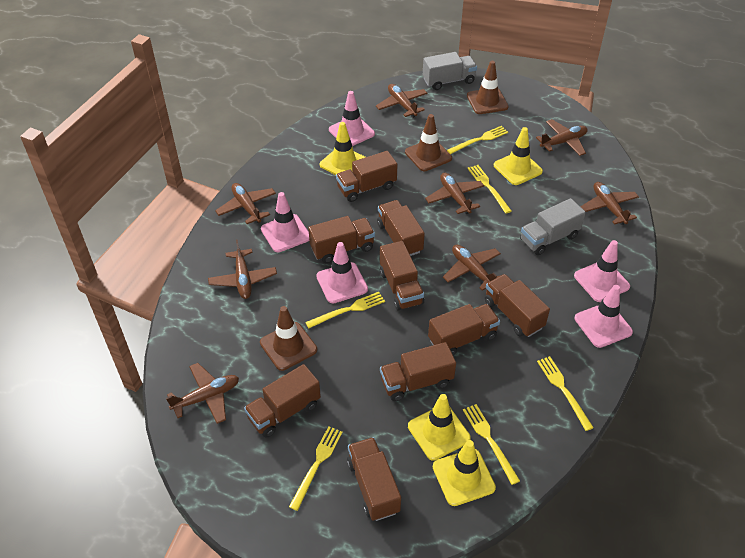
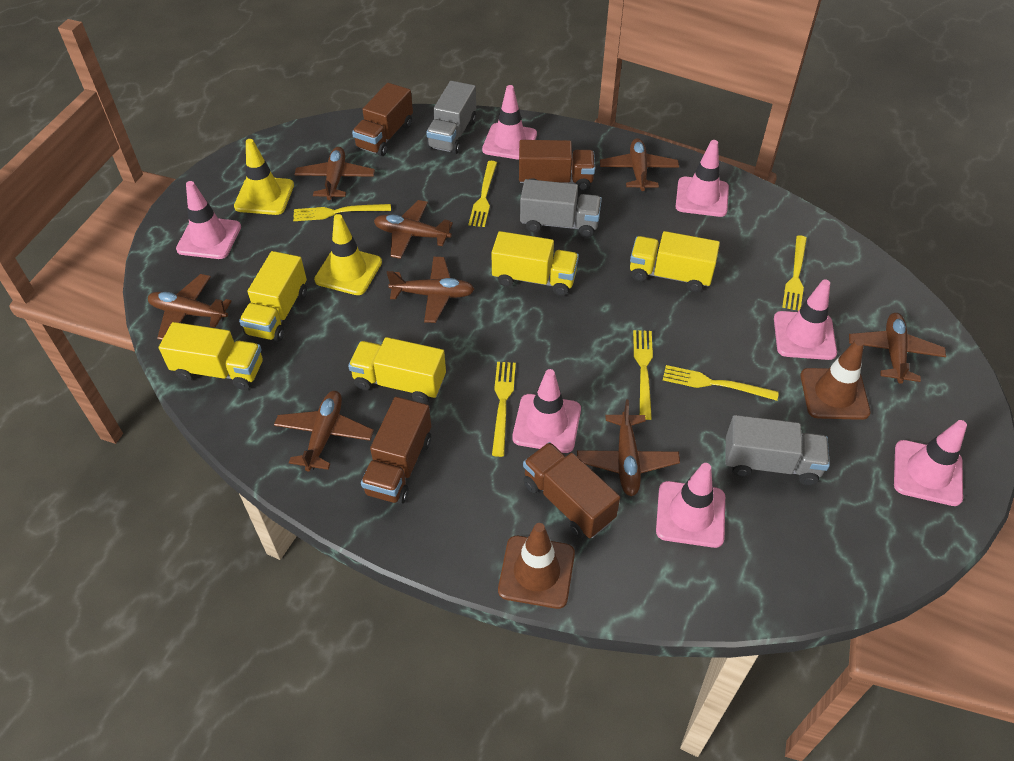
brown traffic cone: [260,306,317,371] [405,114,452,171] [467,61,509,114] = 3 -> [498,523,575,609] [800,339,870,420] = 2
brown truck: [244,364,321,438] [308,216,375,263] [336,151,397,202] [347,437,401,521] [377,200,425,256] [380,241,424,311] [380,342,456,401] [428,304,500,355] [485,274,550,337] = 9 -> [352,83,413,156] [361,397,431,504] [519,140,595,191] [523,442,620,538] = 4
grey truck: [423,52,477,90] [520,198,586,255] = 2 -> [426,81,476,154] [520,179,602,238] [725,415,830,485] = 3
pink traffic cone: [261,192,309,252] [316,242,368,303] [329,91,375,146] [574,240,630,302] [575,285,633,348] = 5 -> [176,181,241,259] [482,85,537,160] [512,369,581,453] [656,463,725,548] [675,140,729,217] [774,279,837,360] [894,420,967,506] = 7
yellow traffic cone: [320,122,365,175] [408,394,471,461] [433,440,496,506] [494,127,543,185] = 4 -> [234,139,294,215] [314,214,382,295] = 2
yellow truck: none = 0 -> [159,322,263,390] [239,251,307,342] [348,337,446,404] [491,231,579,296] [630,231,720,292] = 5

